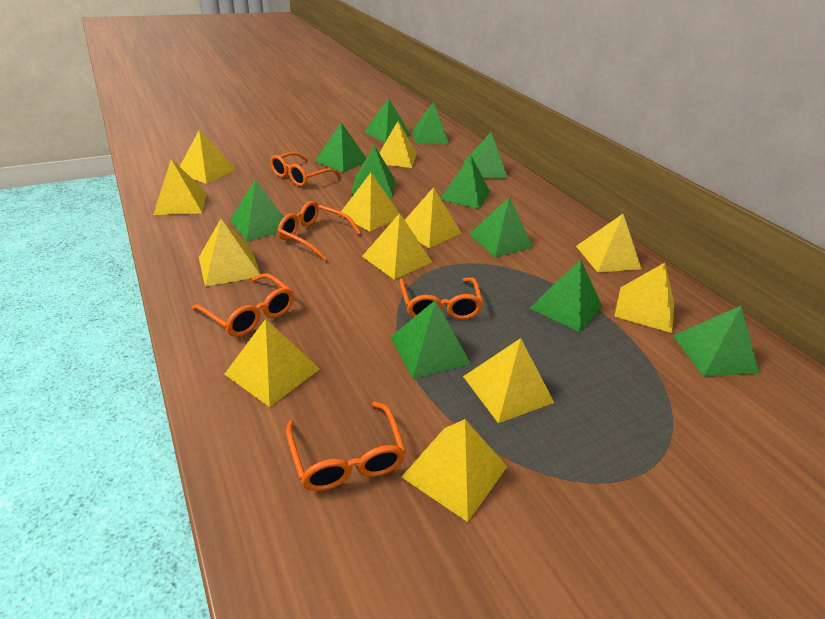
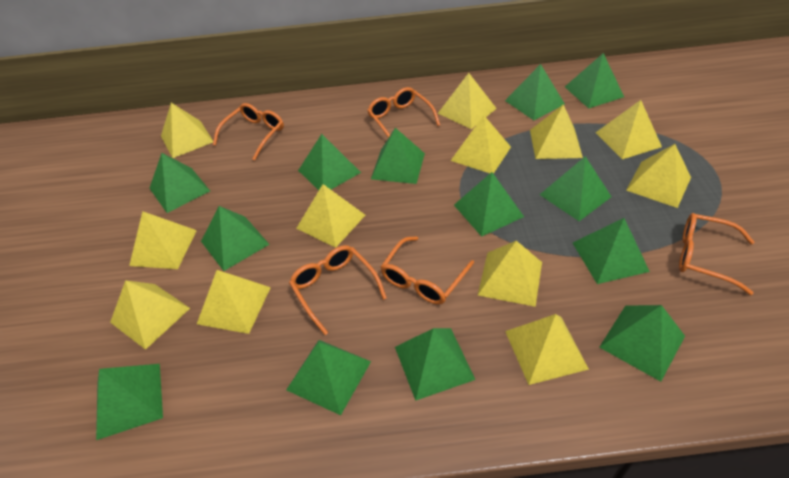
green pyramid: [230,179,284,241] [315,122,366,173] [351,146,395,197] [364,99,411,142] [391,300,471,378] [413,102,449,144] [441,155,490,209] [463,133,508,178] [469,197,534,257] [530,260,602,332] [672,306,759,377] = 11 -> [96,364,163,440] [149,153,210,213] [201,206,270,271] [286,340,371,415] [298,134,361,190] [371,128,425,184] [395,328,475,401] [454,172,524,237] [505,64,565,120] [540,156,612,221] [565,53,624,109] [573,218,650,284] [599,305,685,382] = 13

